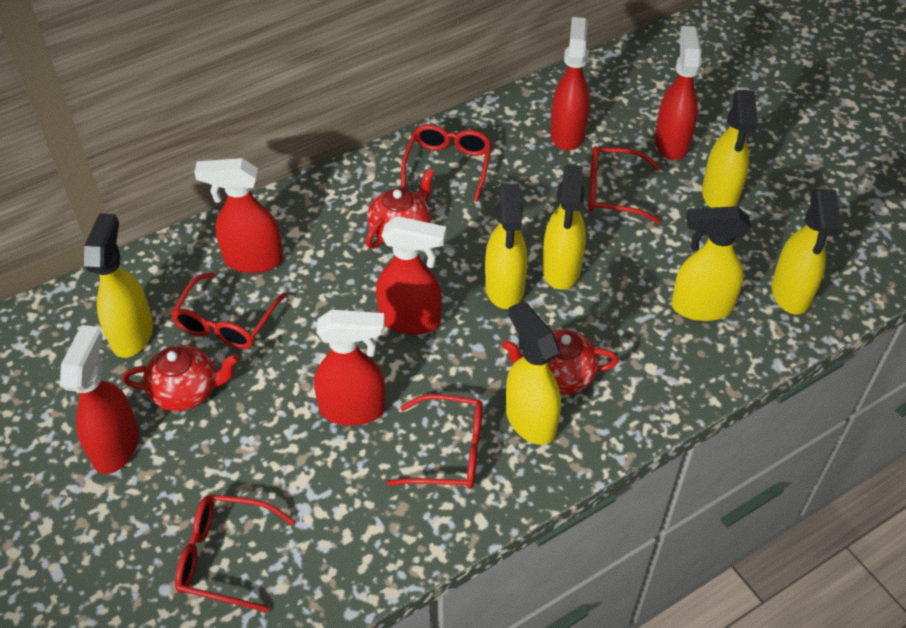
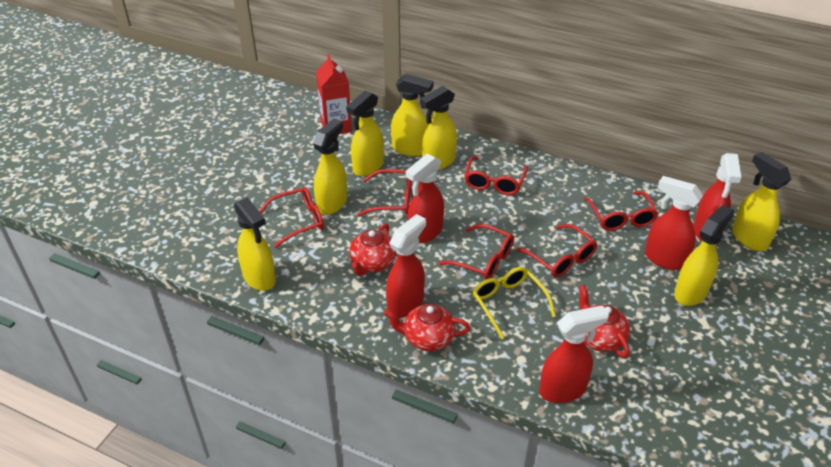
red carton: none = 0 -> [316,54,352,134] = 1
red glasses: [171,272,286,349] [175,494,295,612] [387,394,483,489] [401,125,492,202] [588,146,661,223] = 5 -> [259,187,324,248] [358,169,412,216] [439,224,514,279] [464,156,528,195] [516,224,597,277] [584,191,658,231] = 6
red spray bottle: [60,325,139,474] [194,158,283,273] [314,310,386,426] [376,216,446,335] [550,17,590,151] [655,26,701,160] = 6 -> [386,214,426,318] [406,153,444,243] [539,305,609,403] [645,176,703,270] [693,153,741,241] = 5
yellow glasses: none = 0 -> [472,267,556,339] = 1

